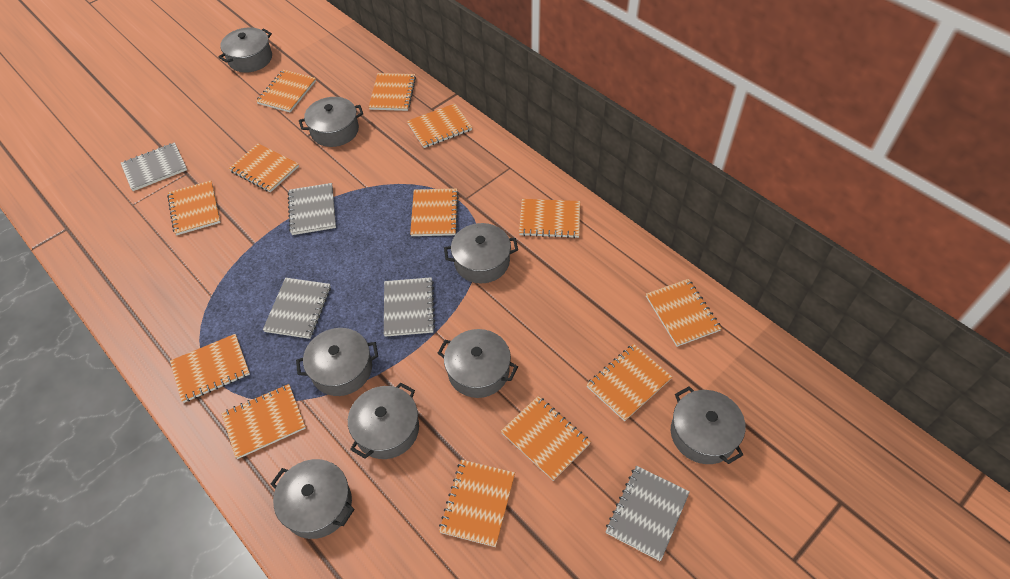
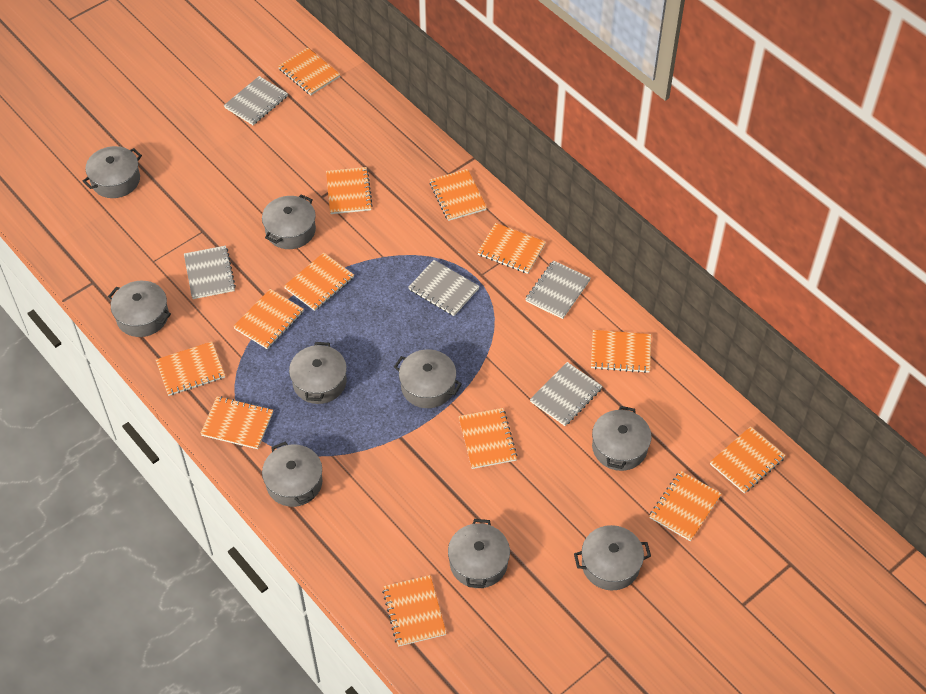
grey pot: [218,28,272,73] [271,459,355,539] [296,328,378,396] [299,97,363,147] [348,382,419,459] [438,329,518,398] [444,223,518,283] [671,386,745,464] = 8 -> [83,146,142,198] [108,281,171,337] [262,194,316,249] [262,442,322,507] [289,342,347,404] [394,349,462,408] [448,519,510,588] [574,525,651,591] [592,406,652,471] = 9

